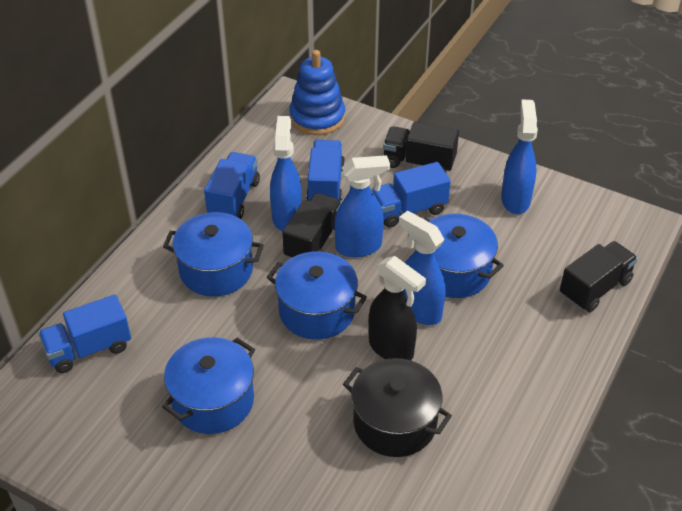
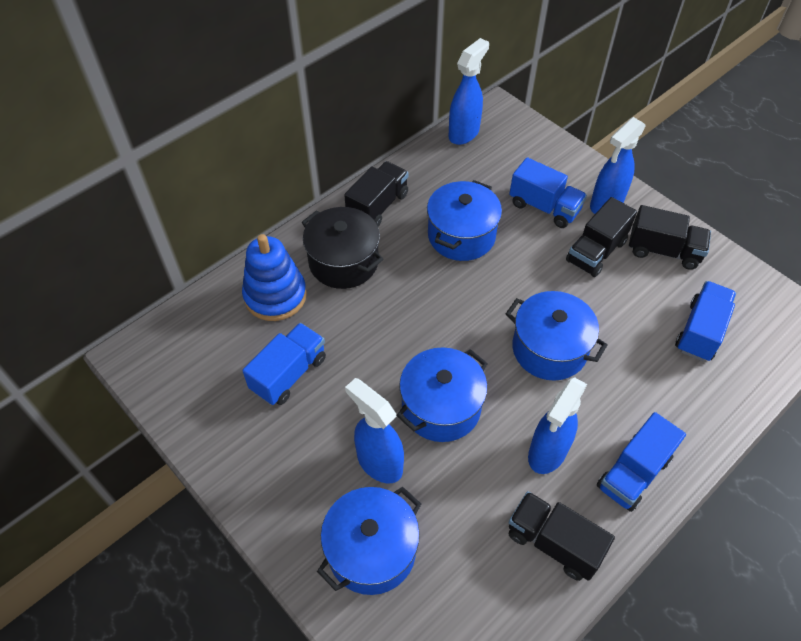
black spray bottle: [369,256,426,360] = 1 -> none = 0
black truck: [282,193,342,259] [383,122,459,173] [560,241,638,312] = 3 -> [344,161,408,227] [509,491,615,581] [566,197,637,277] [629,205,711,270] = 4

